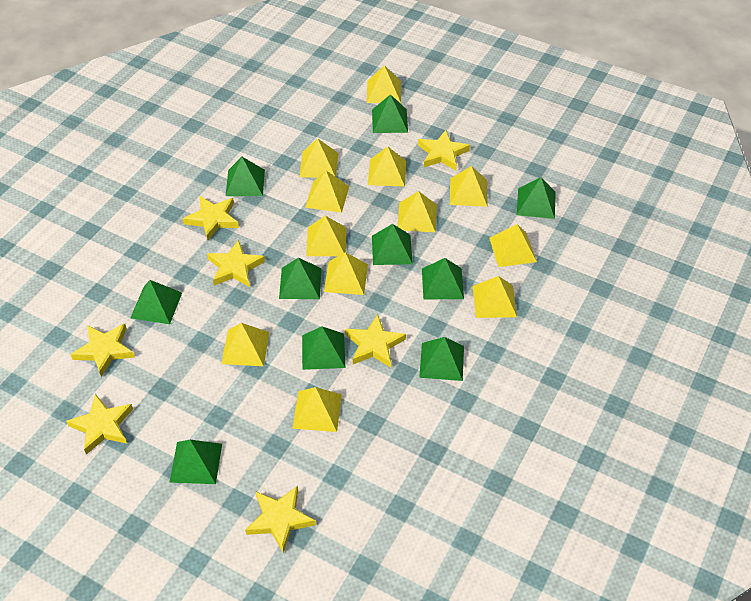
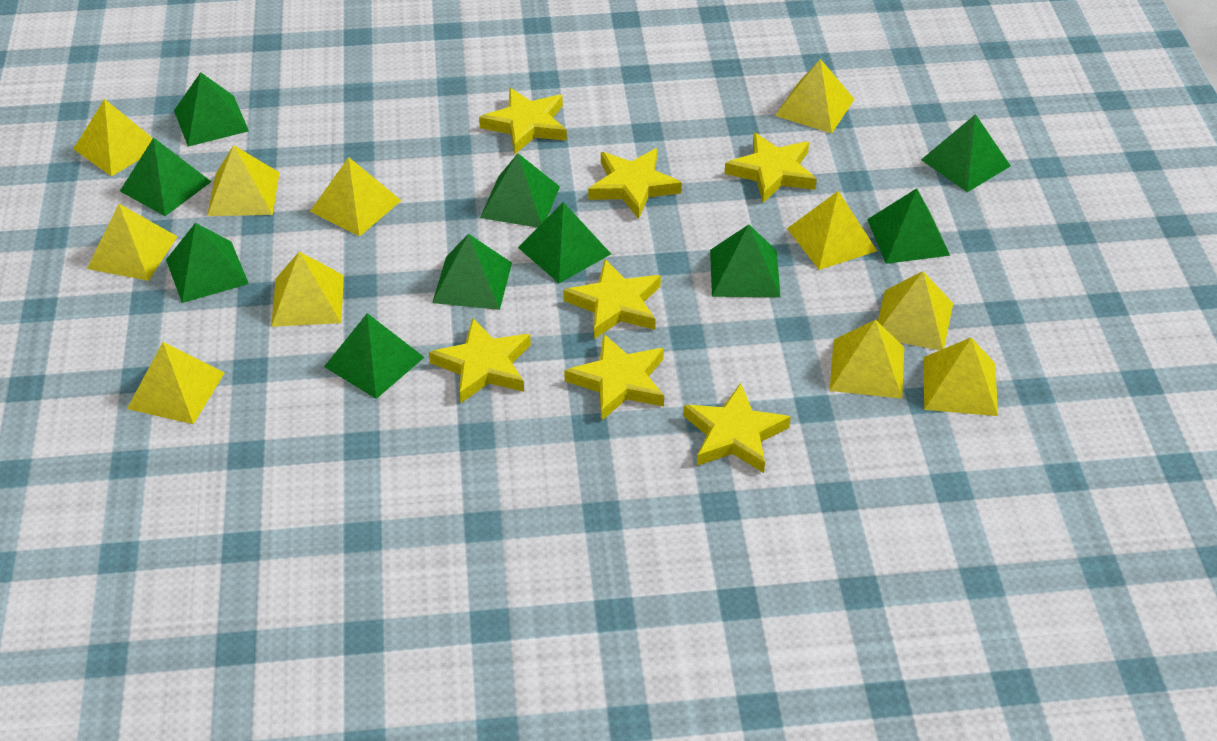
yellow pyramid: [221,323,269,366] [292,387,342,432] [299,138,338,178] [305,171,349,213] [306,216,346,256] [324,252,368,295] [367,65,401,103] [368,146,406,187] [397,191,437,233] [450,166,487,207] [473,276,517,318] [489,224,537,267] = 12 -> [73,99,153,176] [87,204,178,281] [127,342,225,424] [207,145,280,216] [271,252,344,327] [310,157,402,237] [775,59,854,133] [787,191,877,270] [830,320,904,399] [877,271,953,350] [923,338,998,416] = 11

